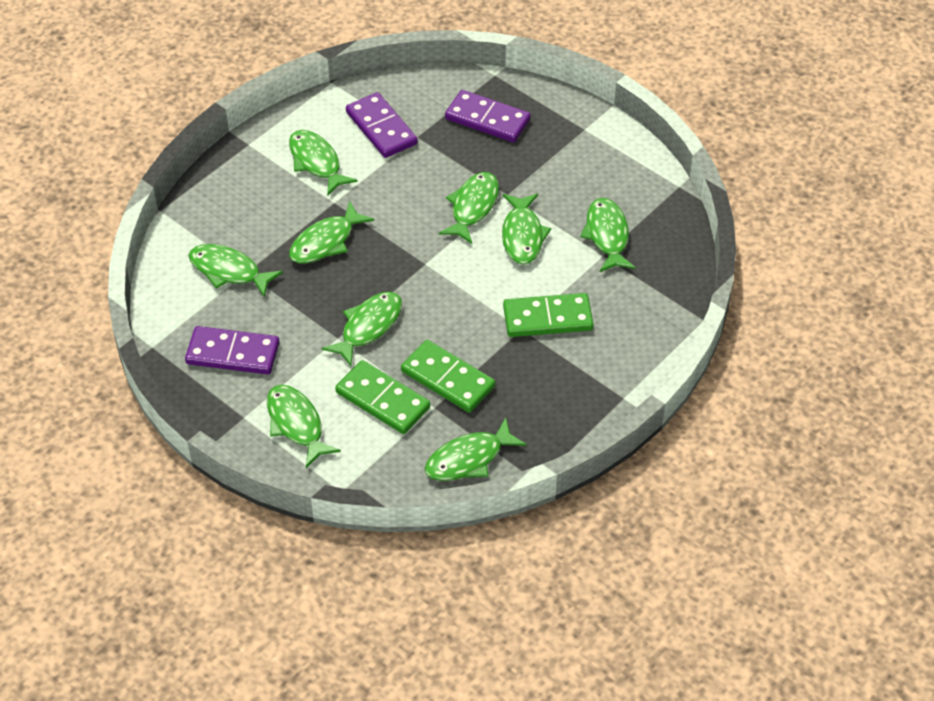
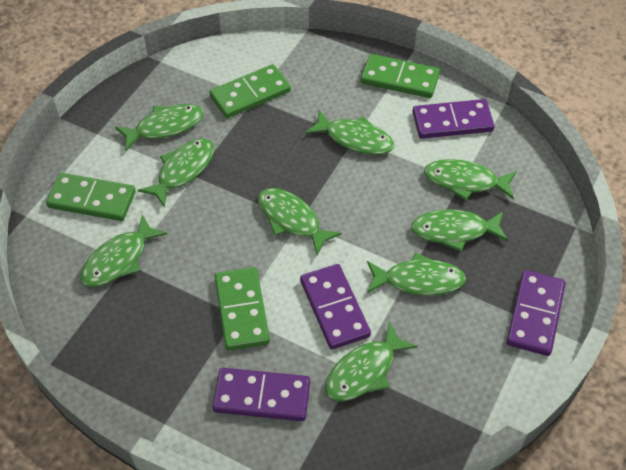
green domino: [335,360,430,434] [401,340,495,413] [503,293,594,337] = 3 -> [46,173,136,221] [209,64,291,118] [215,267,270,351] [361,54,440,98] = 4
purple domino: [185,326,280,375] [346,92,418,158] [445,90,531,143] = 3 -> [213,368,310,421] [300,264,371,349] [413,99,495,139] [507,270,566,356] = 4

